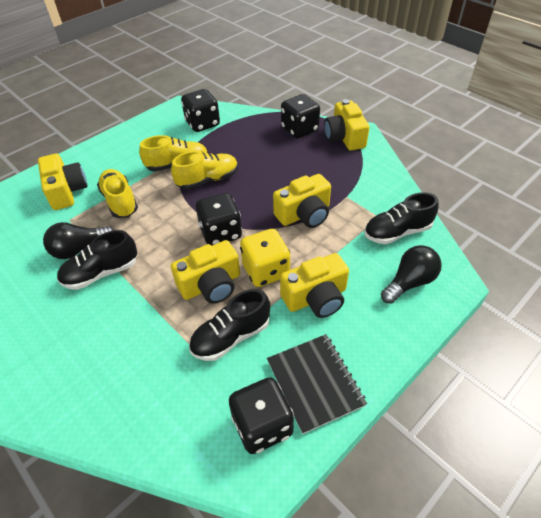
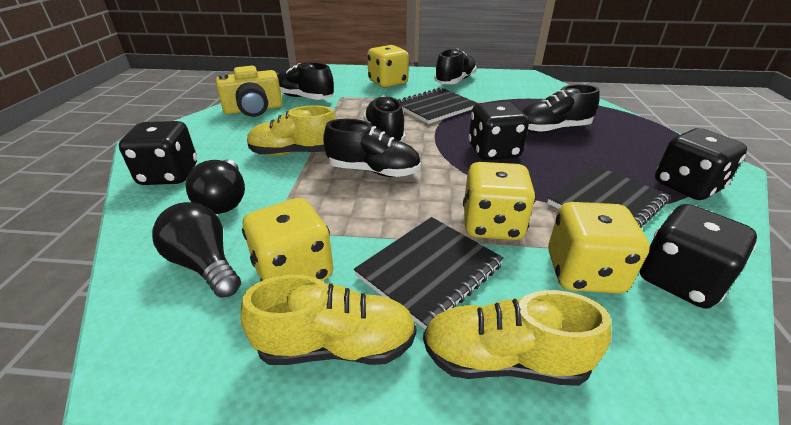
black notebook: [267,334,367,434] = 1 -> [354,217,504,330] [398,87,478,124] [547,165,670,228] = 3
black shoe: [57,230,137,290] [189,289,270,361] [364,192,439,244] = 3 -> [277,62,334,100] [323,119,421,177] [363,96,406,142] [434,49,477,84] [522,84,600,133] = 5
yellow camera: [38,154,87,210] [171,240,240,304] [273,174,331,228] [280,253,349,318] [324,99,370,151] = 5 -> [216,66,283,117] = 1
yellow dice: [240,229,290,287] = 1 -> [242,198,334,281] [367,45,409,88] [463,162,536,240] [548,202,650,294] = 4

